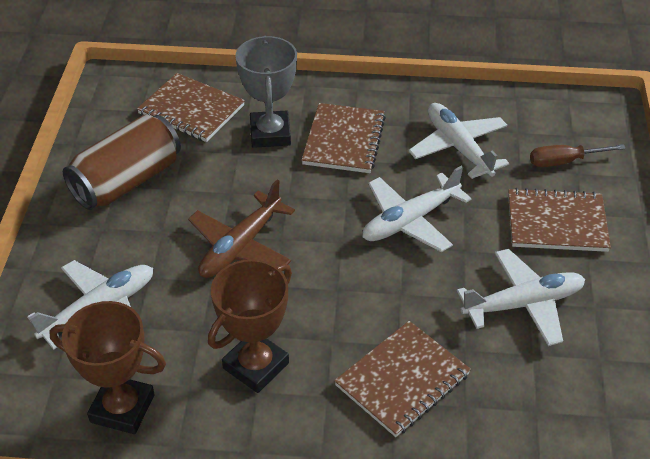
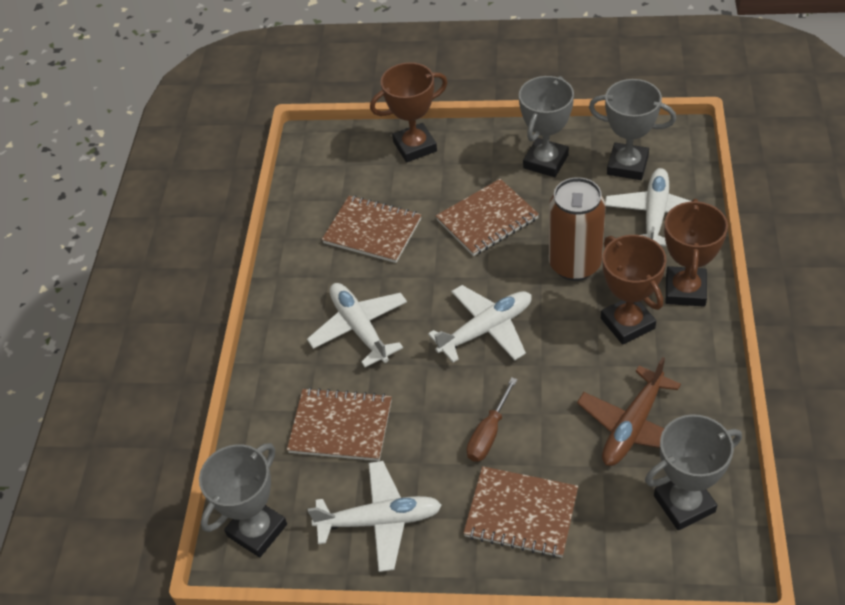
brown trophy: [49,301,166,434] [208,259,292,393] = 2 -> [370,62,448,162] [601,235,667,345] [664,199,728,307] = 3
grey trophy: [235,36,297,148] = 1 -> [199,443,287,557] [519,76,574,177] [589,79,676,180] [645,414,742,530] = 4

